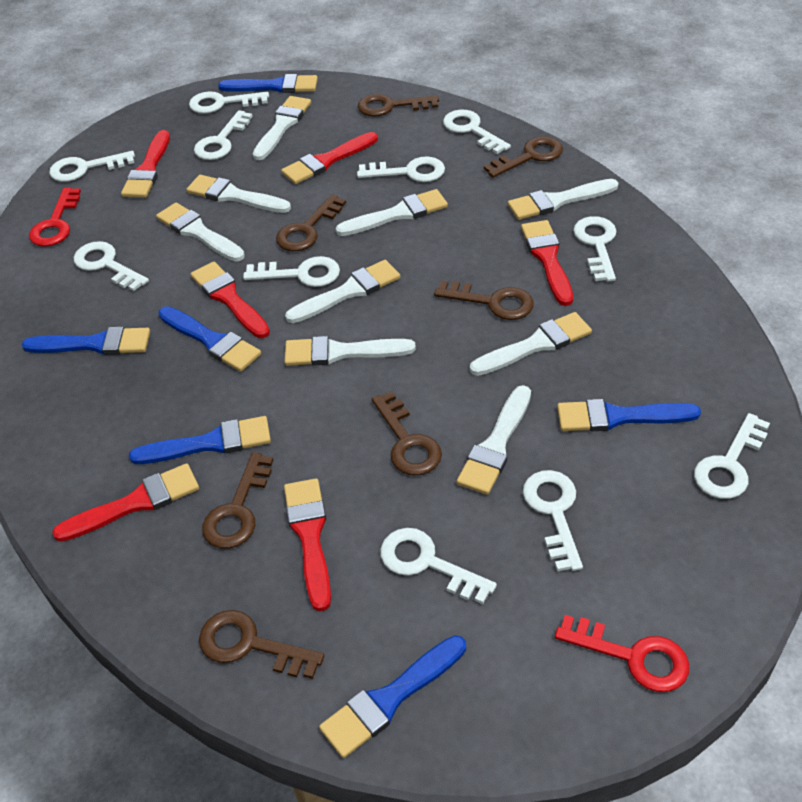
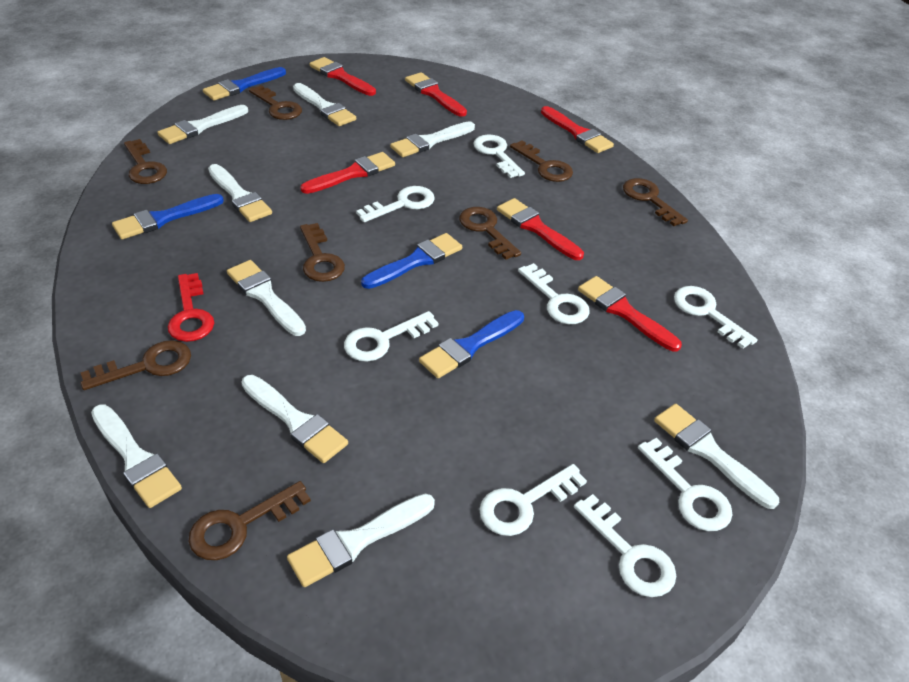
blue brush: [22,327,150,355] [129,416,271,464] [158,306,261,372] [218,74,318,93] [319,635,466,758] [557,399,701,431] = 6 -> [112,194,224,239] [203,67,286,101] [361,233,462,289] [419,310,524,378] = 4
brown key: [199,610,324,679] [202,452,273,549] [276,194,346,251] [358,94,439,117] [372,391,442,475] [434,281,534,320] [484,137,563,178] = 7 -> [80,340,191,390] [124,139,167,184] [189,481,311,560] [249,85,302,120] [300,223,345,282] [459,207,521,260] [510,141,573,182] [623,178,688,226] = 8
red key: [29,187,81,247] [555,615,689,692] = 2 -> [168,273,214,342] = 1
white key: [49,151,135,182] [74,241,149,291] [189,91,269,114] [194,110,253,160] [243,256,340,287] [357,156,445,182] [380,528,497,604] [443,110,511,154] [523,470,583,572] [573,216,617,281] [694,413,770,499] = 11 -> [344,311,438,362] [356,186,435,222] [473,134,525,178] [479,464,587,536] [518,263,590,324] [574,494,676,597] [638,438,733,531] [674,286,758,349] = 8

